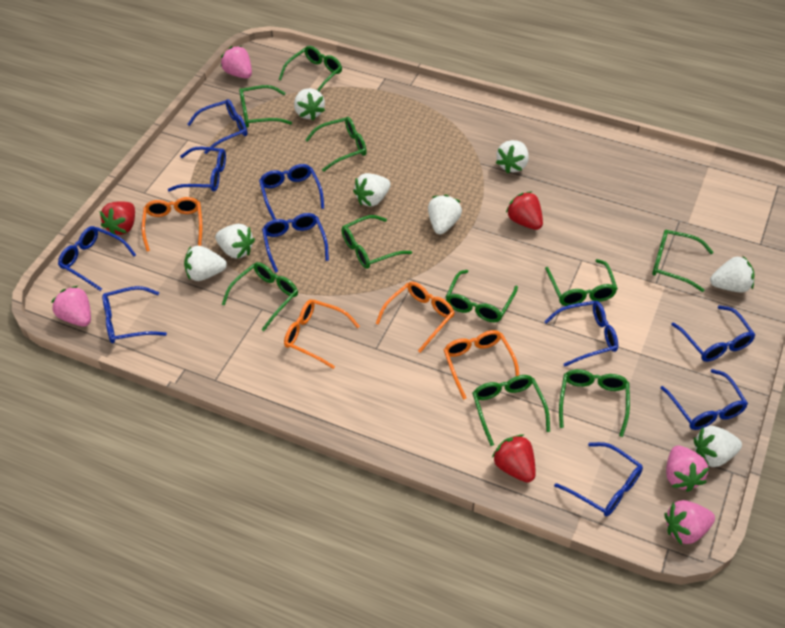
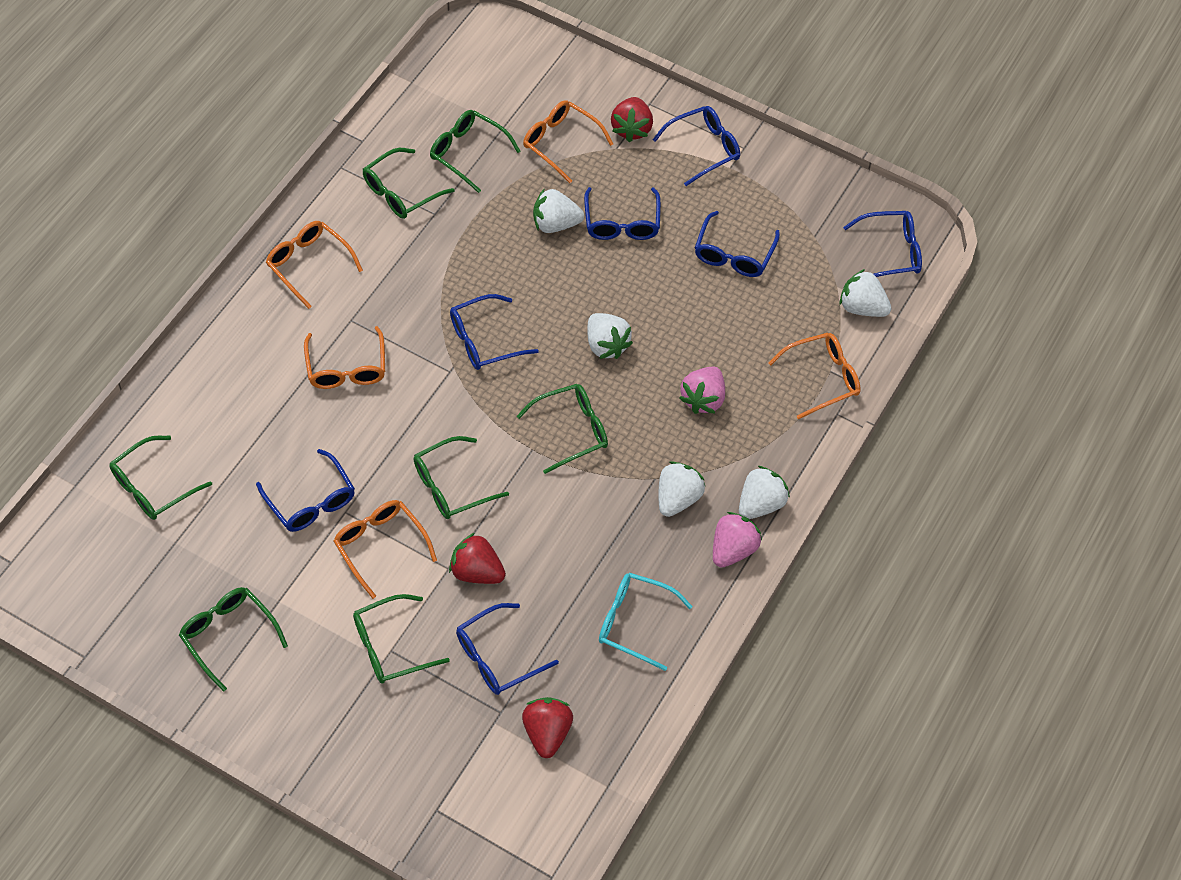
blue glasses: [58,226,136,291] [102,286,167,343] [168,147,226,192] [187,99,247,154] [259,164,324,220] [262,213,329,273] [544,301,618,366] [554,442,643,517] [661,369,748,430] [671,305,755,362] = 10 -> [256,449,355,532] [450,294,539,370] [456,603,559,695] [584,187,661,240] [653,106,740,186] [695,211,780,277] [843,211,922,277] = 7
green glasses: [222,262,298,331] [239,85,292,127] [279,46,342,91] [305,117,367,172] [341,215,412,269] [446,270,518,322] [472,375,550,446] [545,259,618,306] [559,369,630,437] [652,230,714,292] = 10 -> [109,436,212,520] [179,587,288,692] [353,594,450,684] [363,148,455,219] [414,436,509,519] [430,110,521,193] [517,384,608,474] = 7
orange glasses: [142,197,202,252] [284,299,360,369] [376,281,454,353] [444,330,519,400] = 4 -> [266,221,363,309] [304,326,385,389] [333,500,437,599] [523,100,613,183] [768,333,861,419] = 5
pink strawberry: [51,286,91,327] [221,46,252,78] [664,500,715,545] [666,446,709,492] = 4 -> [679,367,725,414] [713,512,762,568] = 2
turquoise glasses: none = 0 -> [599,573,693,671] = 1
white strawberry: [184,246,227,281] [215,224,255,259] [294,88,325,121] [353,173,391,207] [428,195,462,234] [496,140,529,174] [694,426,742,467] [710,255,754,292] = 8 -> [533,188,584,233] [587,313,633,359] [658,461,706,517] [739,466,790,519] [840,269,892,317] = 5

